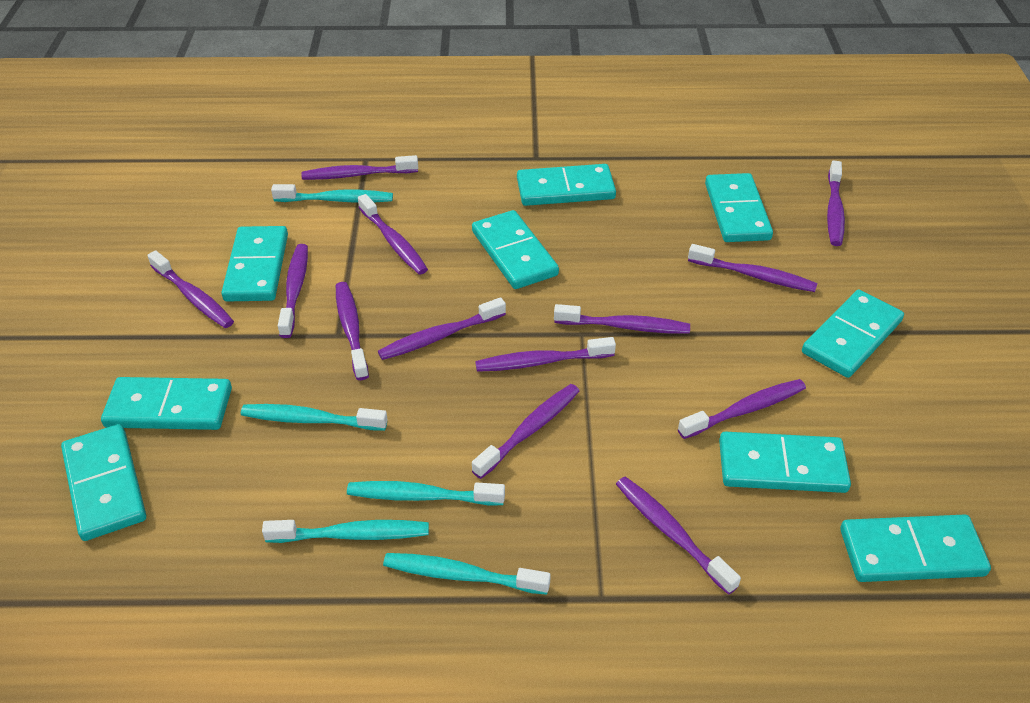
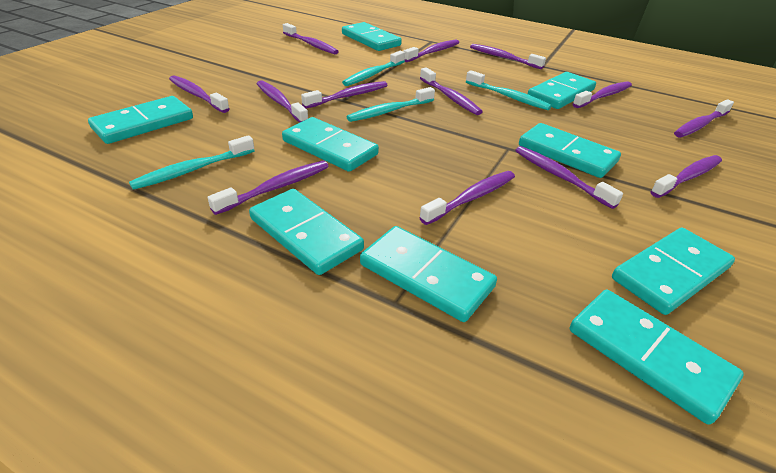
turquoise toothbrush: [241,404,388,431] [262,520,429,543] [271,184,393,203] [347,481,505,506] [383,553,551,595] = 5 -> [129,135,255,190] [342,51,405,86] [346,87,435,122] [466,70,552,110] = 4

